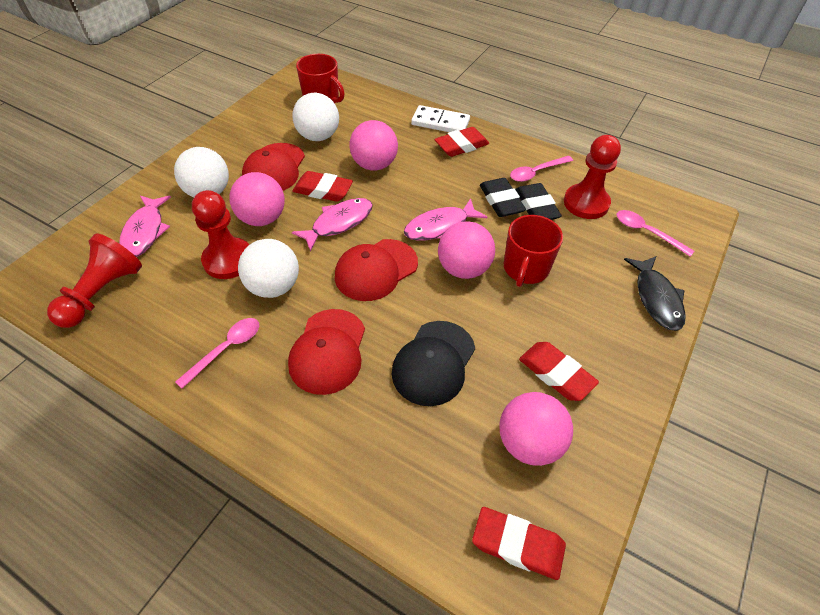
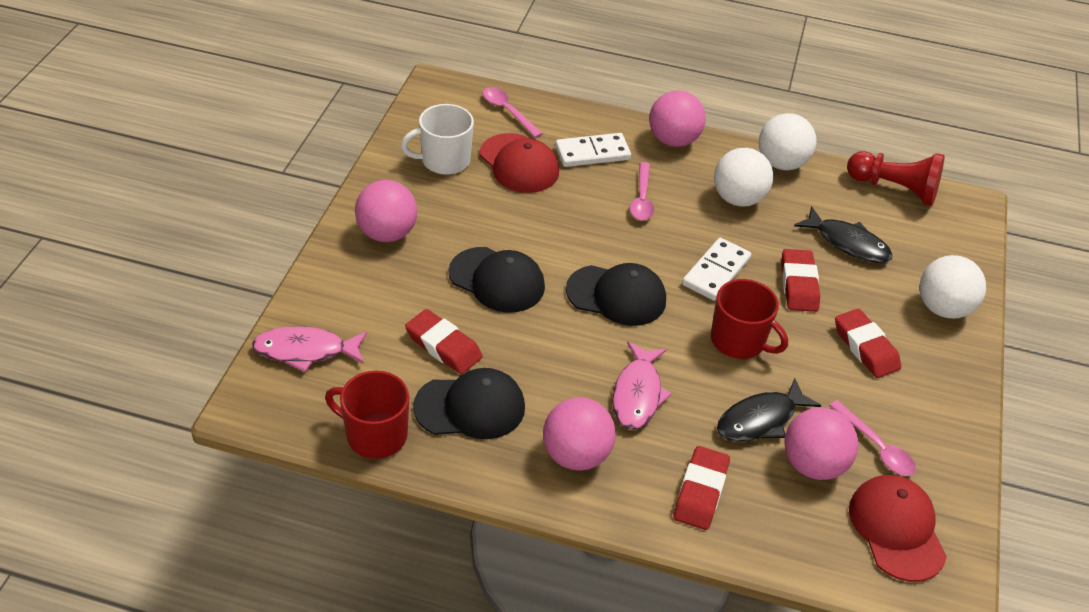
black cap: [392,321,475,406] = 1 -> [413,368,525,439] [449,247,545,313] [566,263,666,326] = 3
black eraser: [480,178,526,217] [515,183,562,220] = 2 -> none = 0
black fish: [624,256,686,331] = 1 -> [717,378,821,442] [794,206,893,263] = 2
pink fish: [119,196,171,257] [292,198,373,251] [404,198,487,241] = 3 -> [252,326,367,372] [612,341,672,430] = 2
red cap: [242,143,305,191] [288,309,365,395] [335,239,418,301] = 3 -> [480,133,559,193] [849,475,947,582] = 2
red pawn: [47,233,142,328] [192,190,249,279] [564,135,621,219] = 3 -> [847,151,945,206] = 1
white domino: [411,105,470,132] = 1 -> [555,133,631,167] [682,238,751,301] = 2
white mug: none = 0 -> [401,104,474,175] = 1

